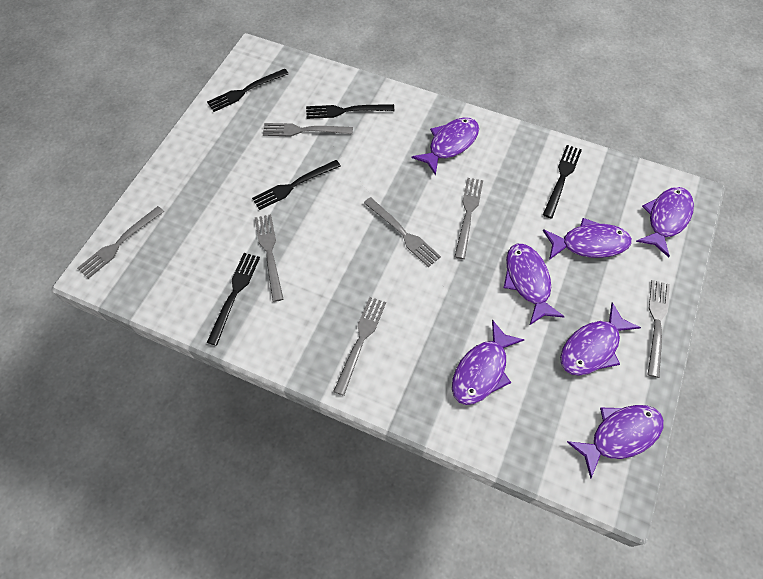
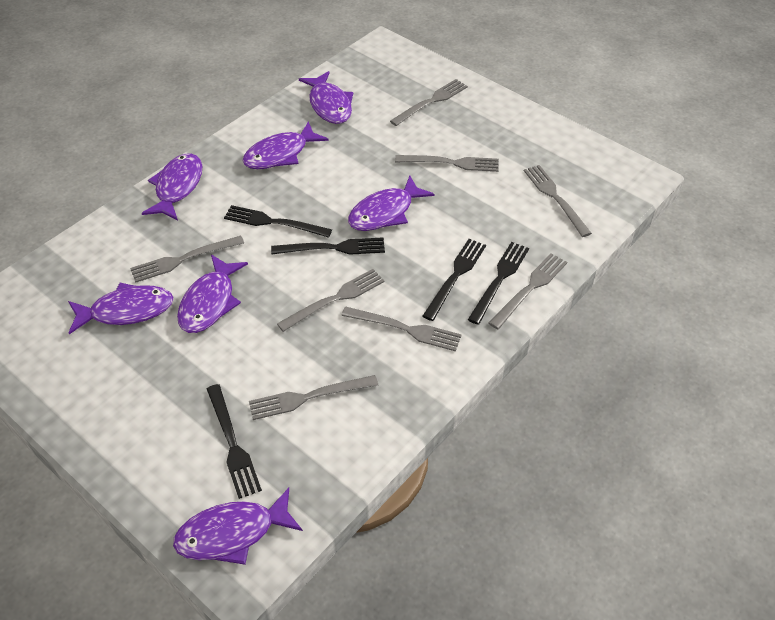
grey fork: [77,206,164,279] [255,214,283,302] [263,123,353,136] [333,297,386,396] [364,197,441,267] [454,178,483,259] [647,280,670,378] = 7 -> [130,236,244,283] [249,375,378,420] [277,269,385,332] [341,307,462,352] [390,79,468,126] [395,155,499,172] [489,253,567,329] [524,165,592,237] = 8

